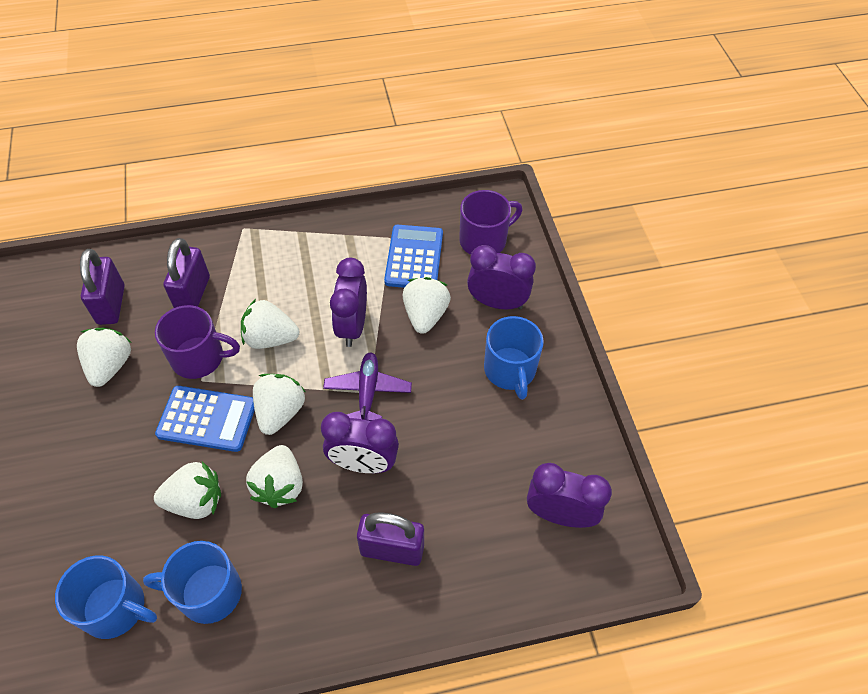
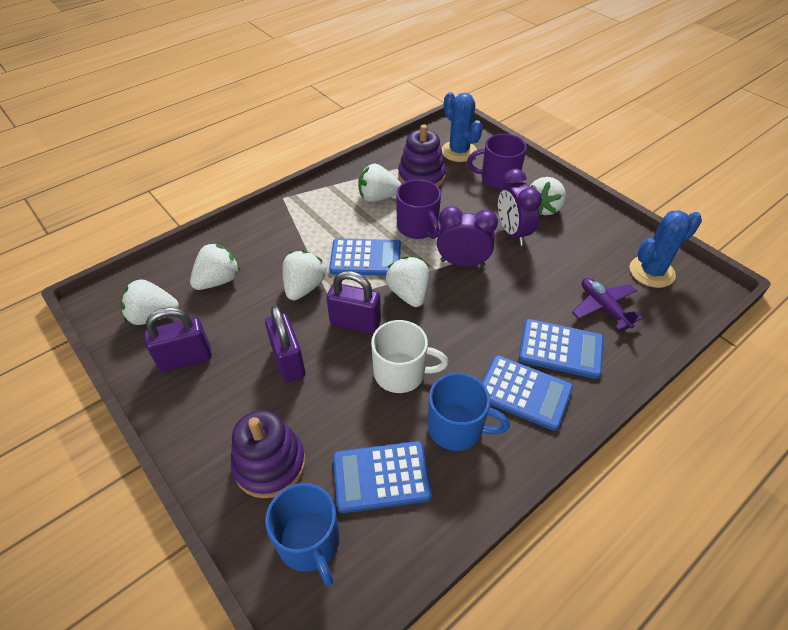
blue cactus: none = 0 -> [442,92,483,162] [630,210,702,288] = 2
blue calculator: [155,386,255,452] [384,225,443,288] = 2 -> [329,239,401,276] [333,441,432,513] [482,355,573,431] [519,319,604,379] = 4
blue mug: [55,556,157,639] [143,541,242,624] [484,316,544,400] = 3 -> [265,483,340,586] [428,373,510,451] = 2
purple clock: [321,412,399,473] [330,258,367,347] [467,245,536,309] [527,463,612,528] = 4 -> [437,206,498,267] [498,169,542,246] = 2
purple stacking toy: none = 0 -> [231,410,305,498] [398,124,446,187] = 2
white mug: none = 0 -> [371,320,449,393] = 1

